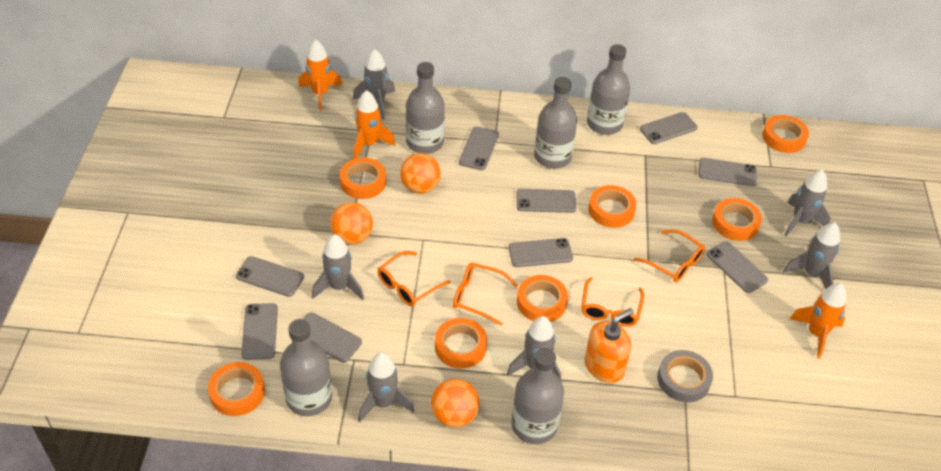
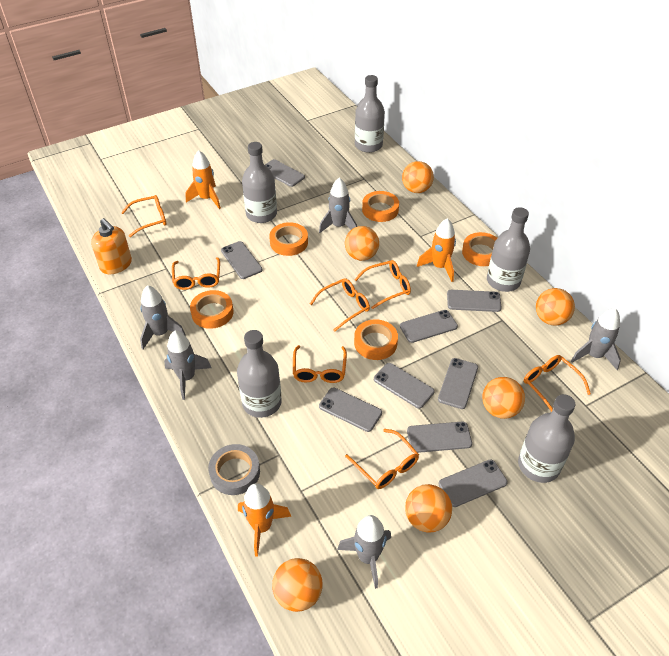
grey rocket: [312,234,364,300] [353,49,395,120] [358,352,414,423] [507,316,561,380] [783,222,840,289] [785,170,831,236] = 6 -> [140,285,186,349] [164,331,211,400] [319,177,357,233] [337,515,391,589] [571,308,621,370] = 5
orange ball: [330,202,373,245] [400,153,441,194] [431,378,479,428] = 3 -> [272,558,323,612] [345,226,379,261] [402,161,434,193] [405,484,452,533] [482,377,525,419] [536,288,575,325] = 6
orange glasses: [378,251,451,306] [453,263,518,326] [581,277,644,327] [634,229,705,282] = 4 -> [121,195,166,237] [172,257,220,290] [293,345,347,383] [310,278,370,332] [345,429,419,489] [354,260,411,309] [524,355,591,412] = 7
orange tape: [208,362,265,416] [340,158,386,199] [435,318,487,369] [517,275,568,322] [588,185,636,228] [712,198,762,241] [762,115,809,153] = 7 -> [190,290,233,329] [269,222,308,256] [354,319,398,360] [362,191,399,222] [462,232,497,266] = 5

